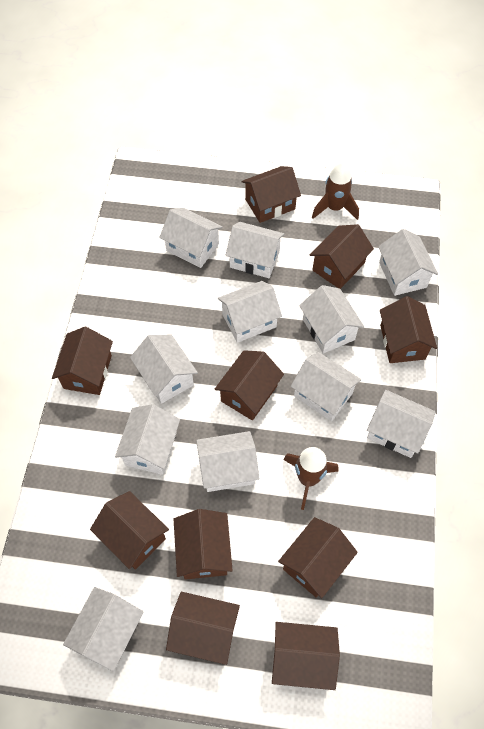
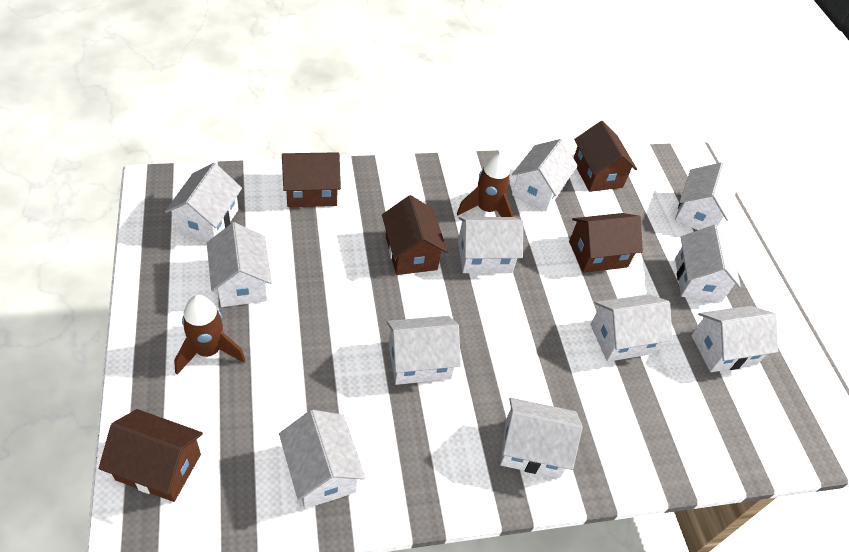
brown house: [52,327,113,395] [90,491,169,570] [166,592,240,665] [174,509,233,580] [215,350,284,421] [242,166,301,223] [272,622,340,690] [278,517,358,598] [310,224,374,289] [380,296,437,363] = 10 -> [99,409,203,502] [282,152,341,207] [382,195,448,275] [569,213,643,273] [574,121,637,192] = 5

